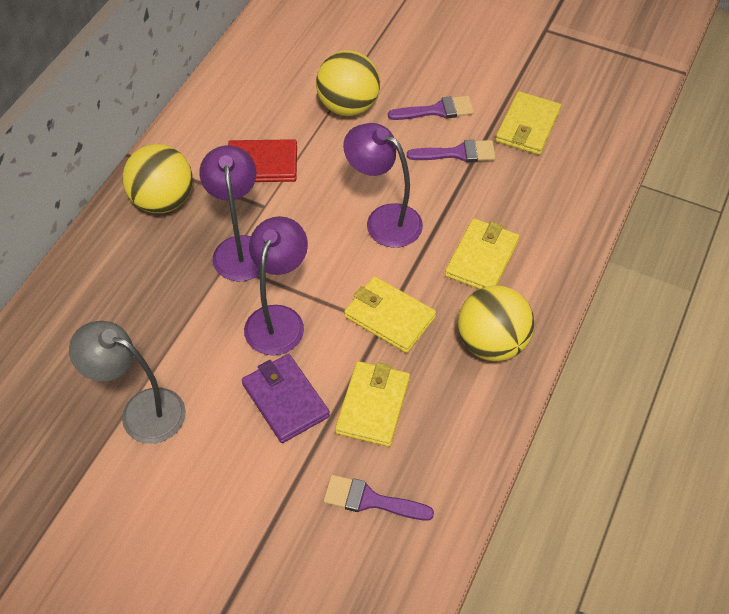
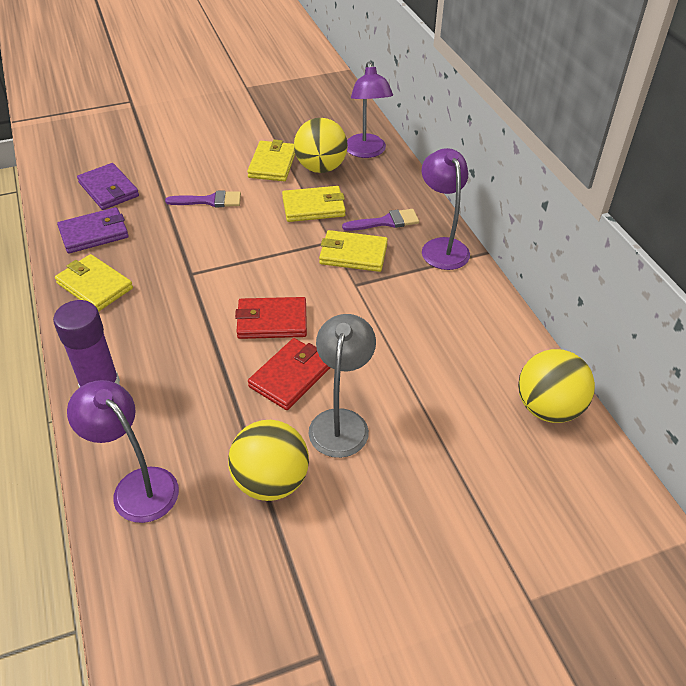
purple brush: [323,475,434,520] [388,96,474,120] [407,140,496,163] = 3 -> [165,191,241,207] [342,209,419,231] = 2
purple glue stick: none = 0 -> [53,300,120,388] = 1
purple wallet: [242,354,330,443] = 1 -> [57,207,129,253] [77,163,139,210] = 2
red wallet: [228,139,297,182] = 1 -> [235,297,307,339] [248,338,331,410] = 2

